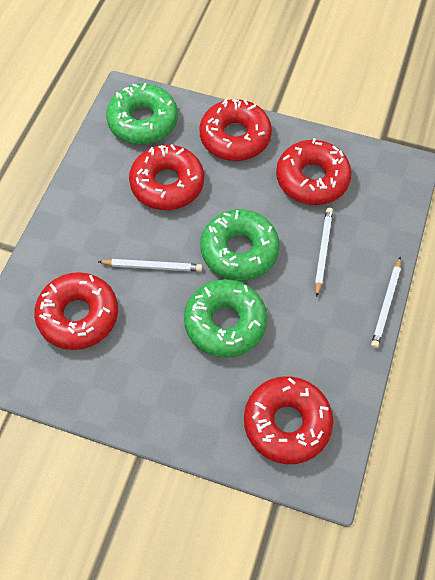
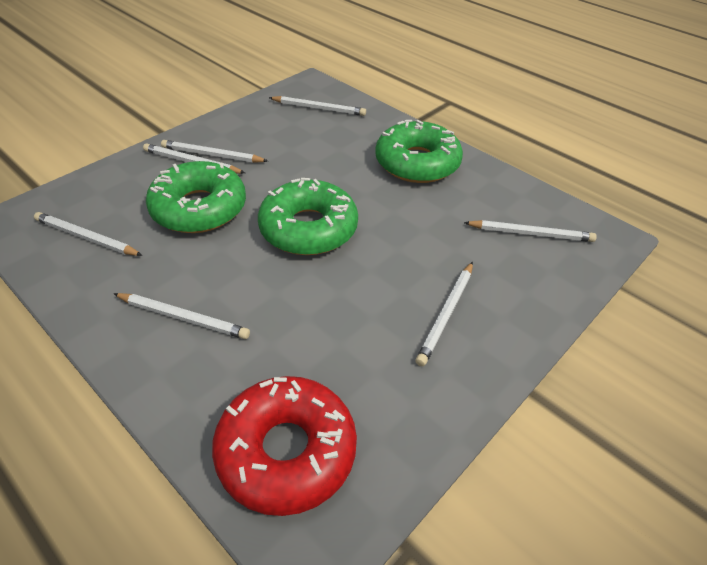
red donut: [34,272,118,350] [129,144,204,210] [199,99,272,161] [244,376,333,464] [276,138,352,205] = 5 -> [212,376,357,516] = 1
white pencil: [98,259,202,272] [315,208,333,297] [371,256,401,348] = 3 -> [34,212,143,256] [113,293,250,339] [143,143,245,174] [161,140,268,163] [269,96,366,116] [415,262,473,366] [464,220,597,242] = 7

